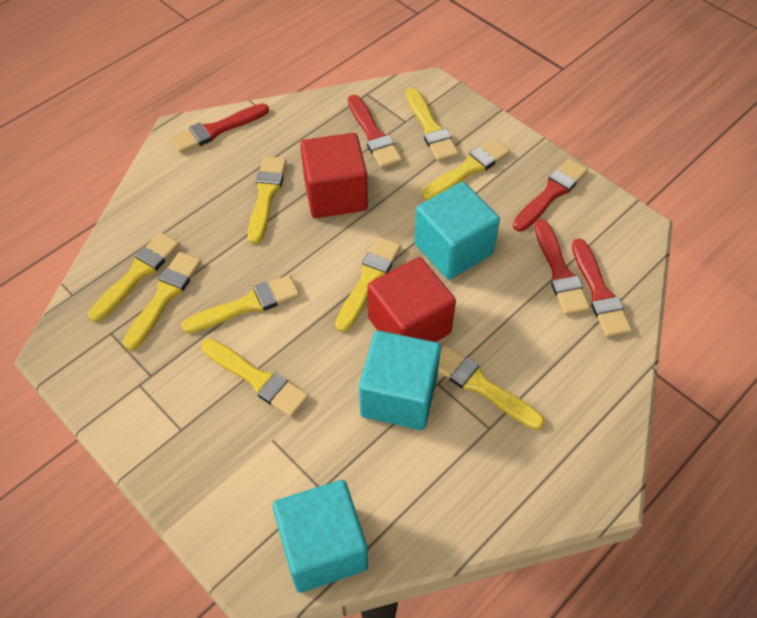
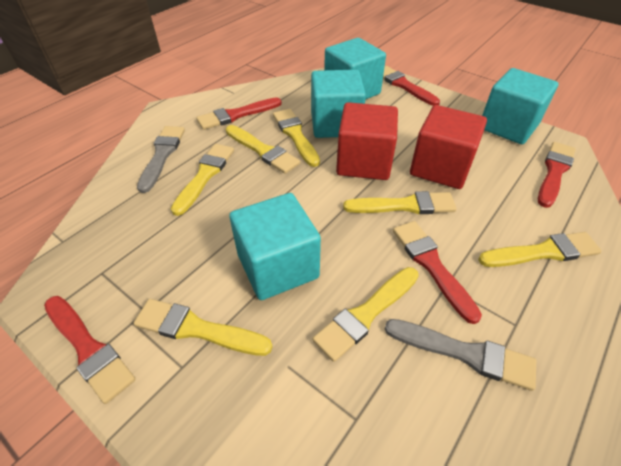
grey brush: none = 0 -> [137,126,185,193] [385,319,536,391] = 2
turquoise cube: [272,480,368,593] [359,331,441,430] [414,182,500,280] = 3 -> [229,193,321,300] [311,70,366,138] [324,38,386,100] [482,68,559,144] = 4
yellow brush: [88,232,180,322] [123,252,201,350] [181,275,300,333] [202,339,308,417] [248,156,287,244] [335,237,401,332] [406,88,459,161] [422,138,510,200] [438,345,544,430] = 9 -> [133,299,272,356] [171,144,234,216] [226,125,300,174] [273,109,320,167] [313,267,419,362] [343,191,457,214] [478,232,602,267] = 7

